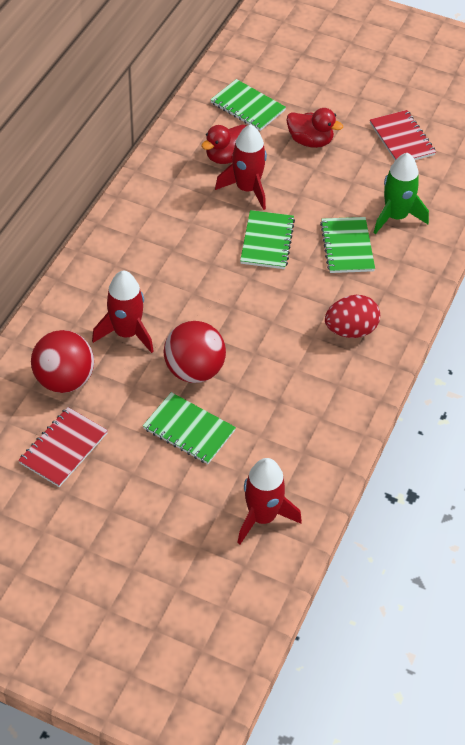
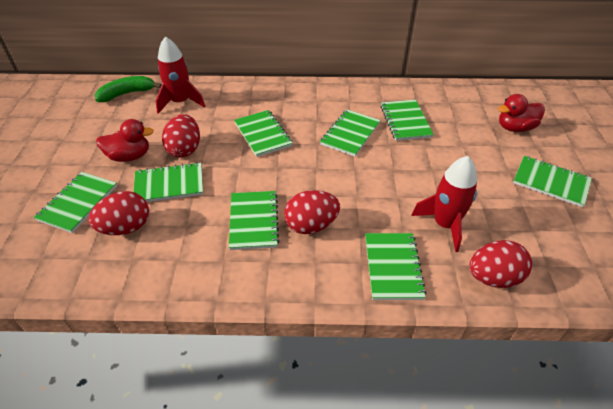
green banana: none = 0 -> [95,76,162,102] = 1
green notebook: [143,392,236,464] [210,79,286,131] [240,210,295,269] [320,217,375,273] = 4 -> [34,172,117,233] [133,162,203,202] [229,191,279,250] [234,110,293,157] [320,109,380,157] [365,233,426,300] [381,100,434,141] [513,156,592,207] = 8
green rocket: [374,153,429,234] = 1 -> none = 0
red ball: [31,330,94,393] [164,321,226,383] = 2 -> none = 0
red egg: [325,295,380,338] = 1 -> [88,191,149,235] [162,114,200,157] [284,190,340,234] [469,240,532,288] = 4
red notebook: [18,407,108,487] [370,110,436,161] = 2 -> none = 0
red rocket: [92,270,154,353] [215,124,267,210] [237,458,302,544] = 3 -> [155,36,205,114] [411,156,477,252] = 2

